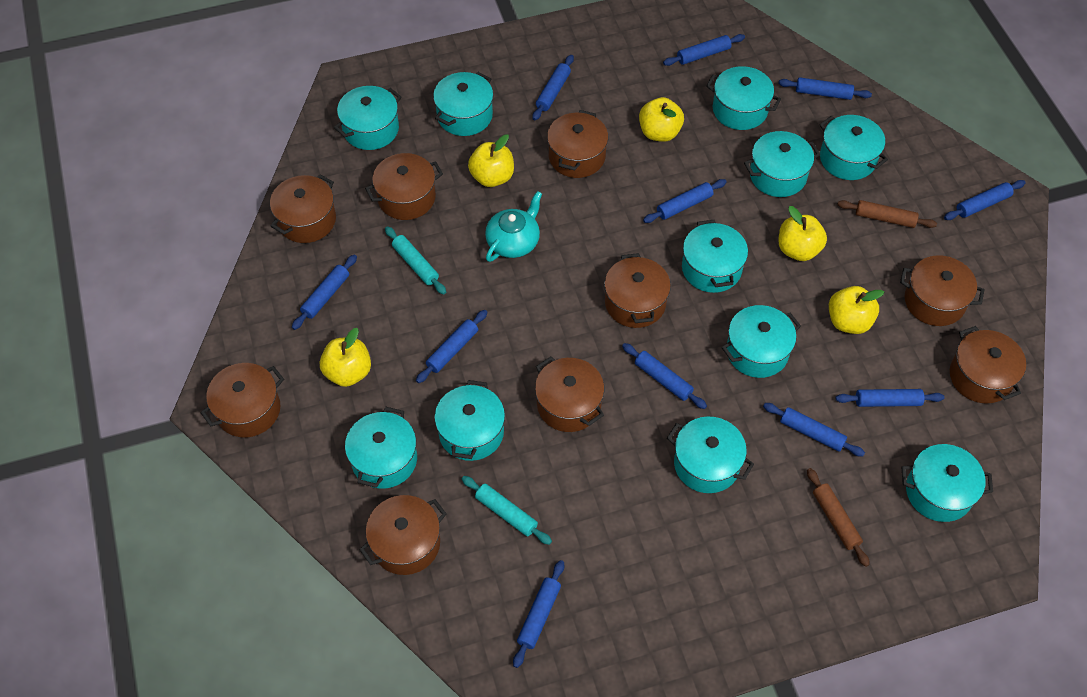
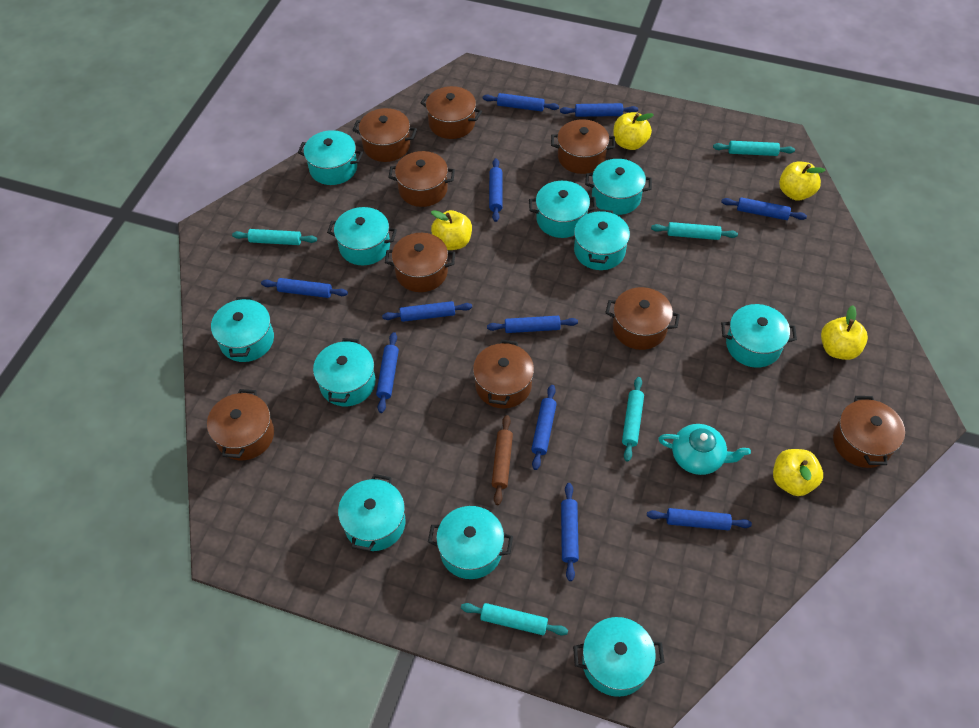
brown rolling pin: [807,468,870,567] [837,200,937,228] = 2 -> [492,415,513,505] = 1
turquoise rolling pin: [385,226,446,295] [462,476,552,545] = 2 -> [232,229,317,245] [461,603,568,636] [622,377,644,462] [651,222,738,240] [713,141,795,156] = 5

